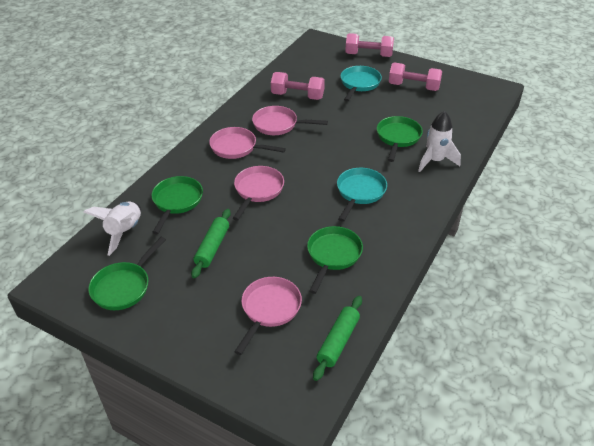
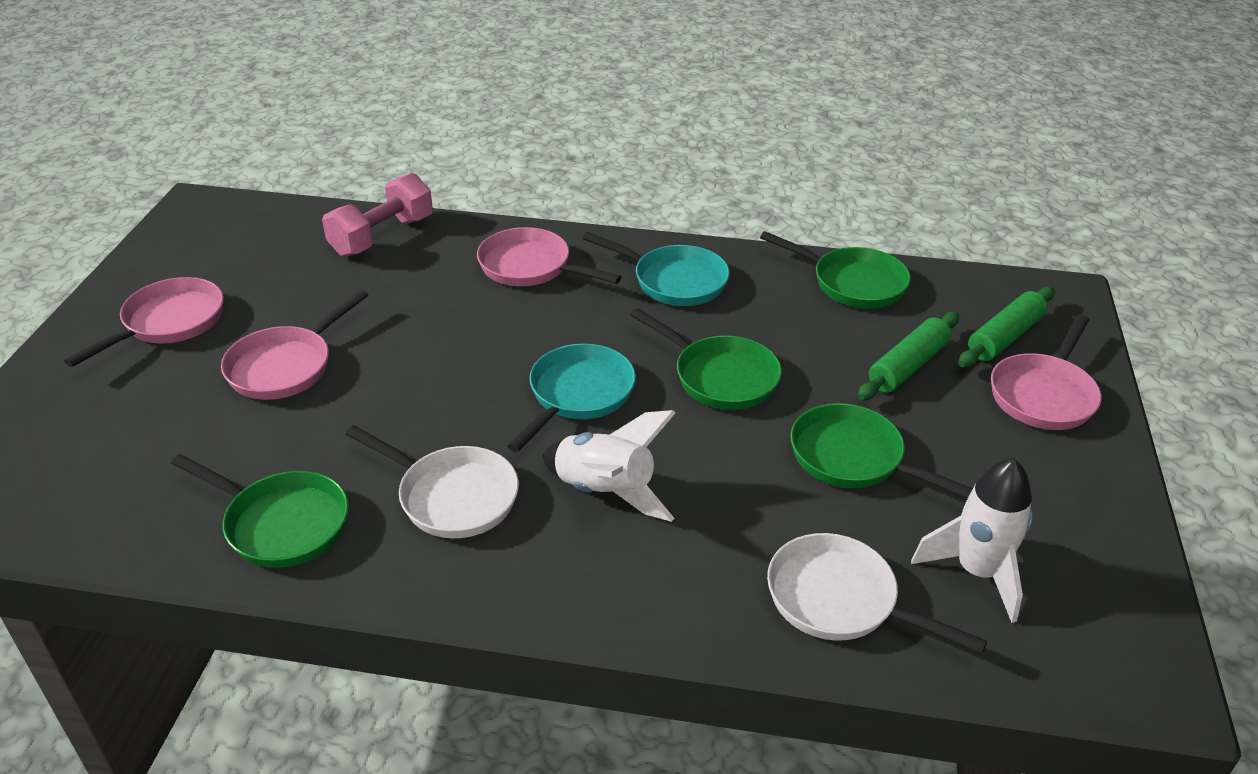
pink dumbbell: [271,72,325,100] [345,33,394,57] [389,62,442,91] = 3 -> [322,173,433,257] = 1
white pan: none = 0 -> [345,425,519,538] [767,533,987,654] = 2

